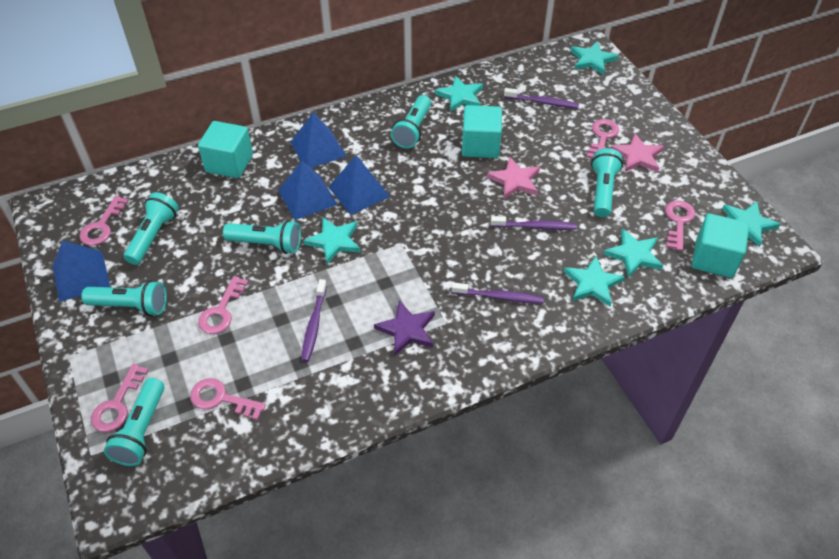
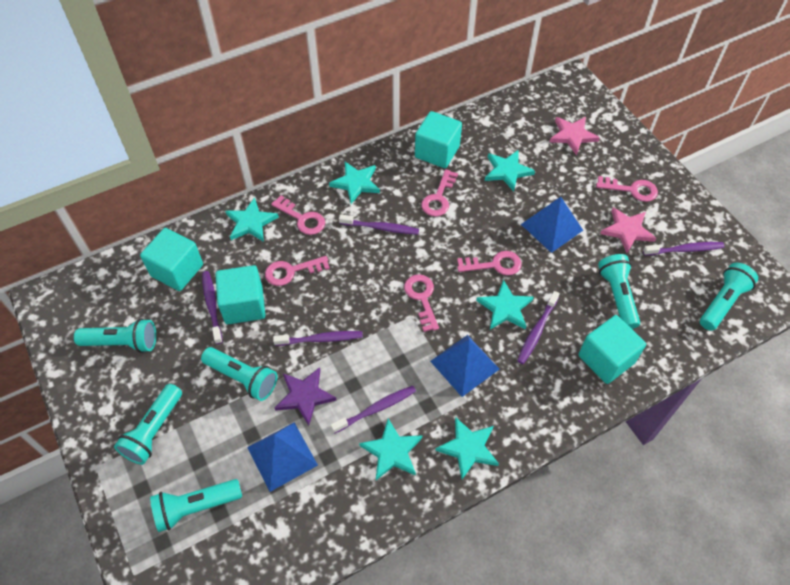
blue pyramid: [53,240,110,302] [278,161,338,220] [290,112,346,168] [329,155,390,215] = 4 -> [247,422,318,492] [430,335,499,397] [521,197,583,253] = 3
purple toothbrush: [301,279,327,362] [452,282,544,304] [491,216,577,230] [504,88,579,109] = 4 -> [202,271,223,344] [273,331,363,346] [331,386,416,434] [339,214,419,235] [517,291,560,364] [643,242,725,256] = 6
turquoise cube: [198,121,253,178] [462,105,502,158] [692,213,749,278] = 3 -> [140,228,203,291] [215,265,265,324] [415,111,462,168] [579,315,646,384] = 4

